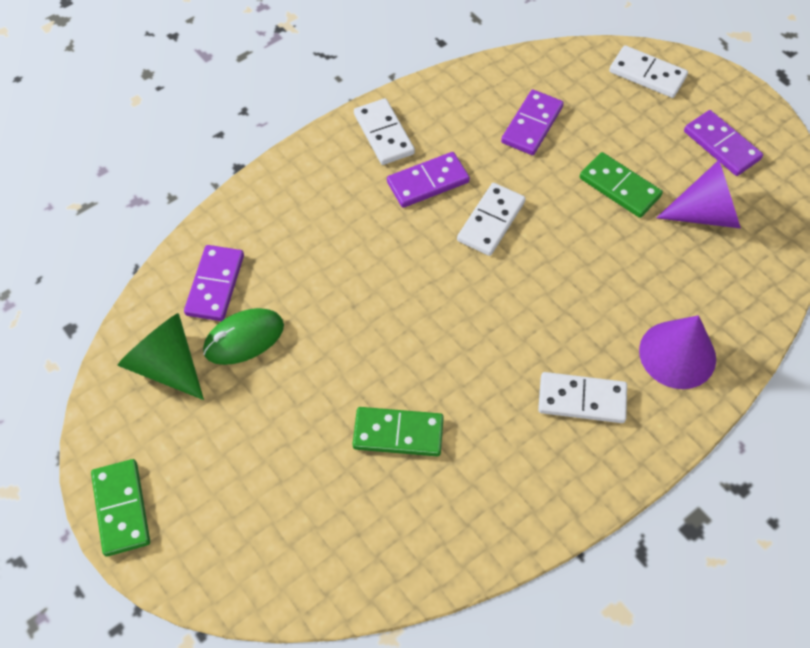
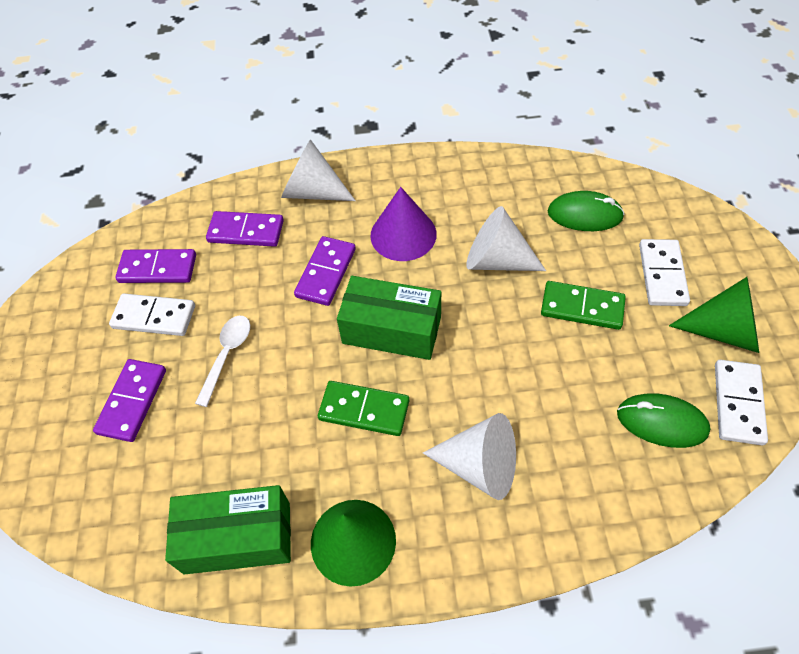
green box: none = 0 -> [165,485,291,574] [337,276,441,360] = 2
green cone: [117,313,204,400] = 1 -> [311,500,396,587] [669,277,759,353] = 2
green domino: [91,459,150,556] [353,407,444,456] [580,152,663,218] = 3 -> [318,381,409,436] [541,281,626,330] = 2
green mouse: [203,308,284,365] = 1 -> [548,191,625,231] [617,393,710,448] = 2
purple cone: [639,315,716,389] [656,160,741,229] = 2 -> [371,187,437,261] = 1
white cone: none = 0 -> [281,139,356,201] [423,413,516,500] [466,206,546,271] = 3
white domino: [354,98,415,165] [457,183,526,256] [538,372,627,423] [609,45,688,98] = 4 -> [109,294,195,336] [639,239,690,306] [715,360,768,445] = 3
white spoon: none = 0 -> [195,316,250,407] = 1

